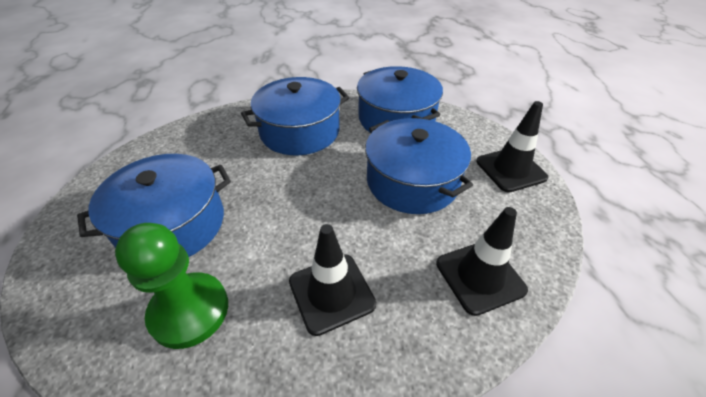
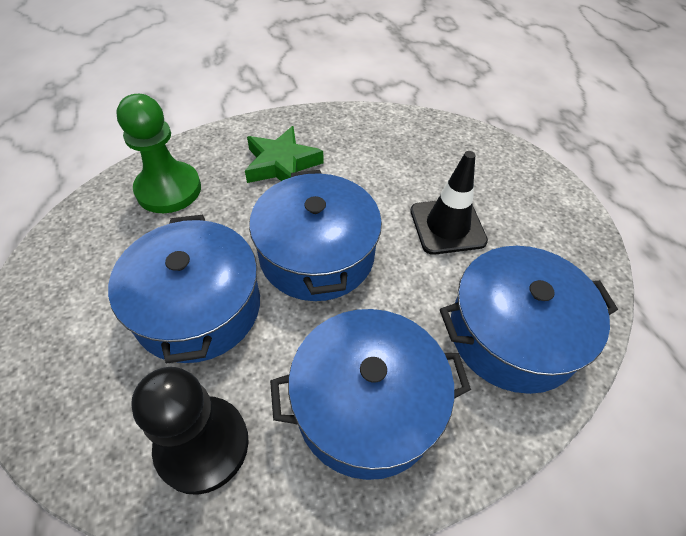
black pawn: none = 0 -> [131,367,249,495] = 1
black traffic cone: [289,224,376,336] [436,207,528,316] [476,101,548,192] = 3 -> [410,151,488,255] = 1
green star: none = 0 -> [245,126,323,183] = 1

